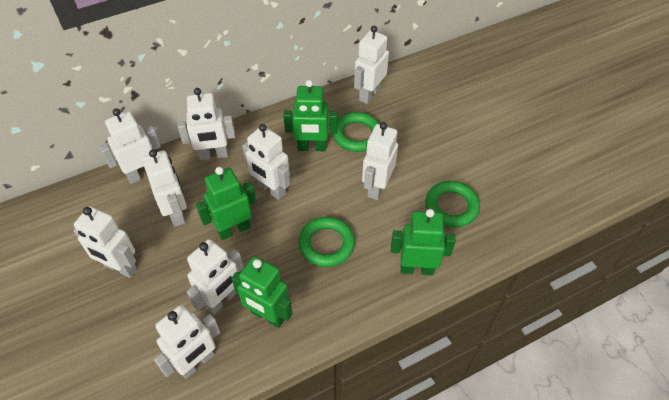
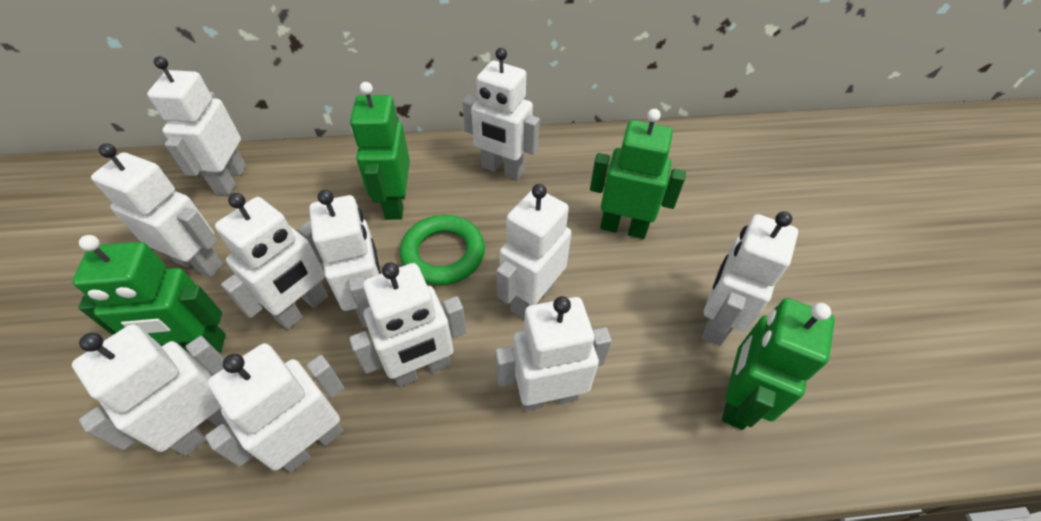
green ring: [298,217,355,267] [333,112,380,152] [425,181,480,227] = 3 -> [400,215,485,285] = 1
white robot: [73,206,137,278] [100,108,161,184] [142,149,187,227] [154,305,220,379] [177,88,236,161] [187,239,244,315] [242,124,290,200] [354,26,389,104] [362,122,398,200] = 9 -> [72,324,228,456] [91,143,224,277] [147,56,246,195] [205,343,344,473] [215,193,328,330] [309,190,381,327] [349,262,467,387] [462,48,540,180] [495,296,612,411] [496,184,571,320] [702,211,798,346] = 11

